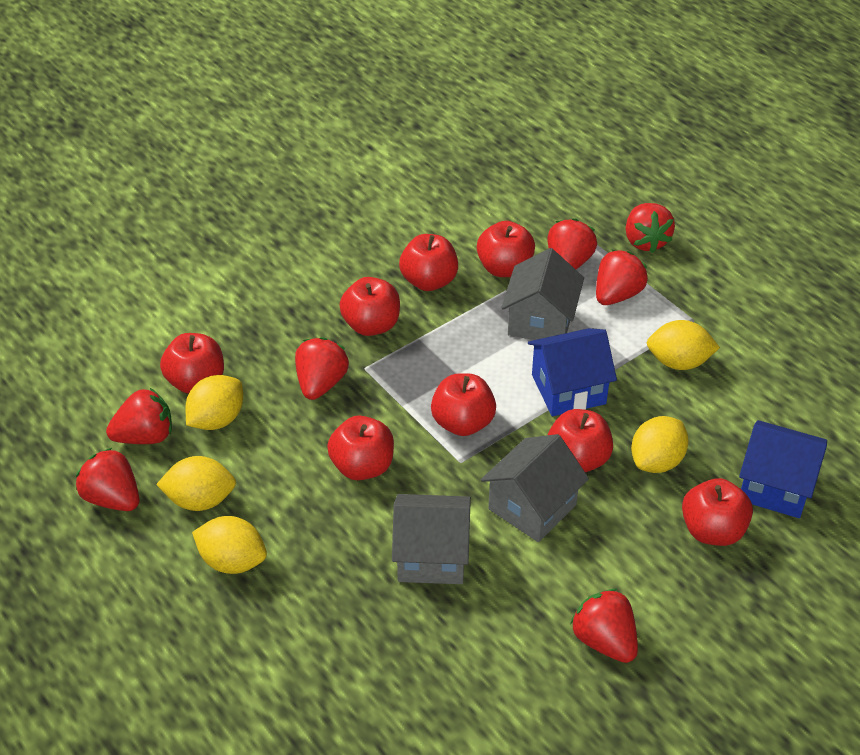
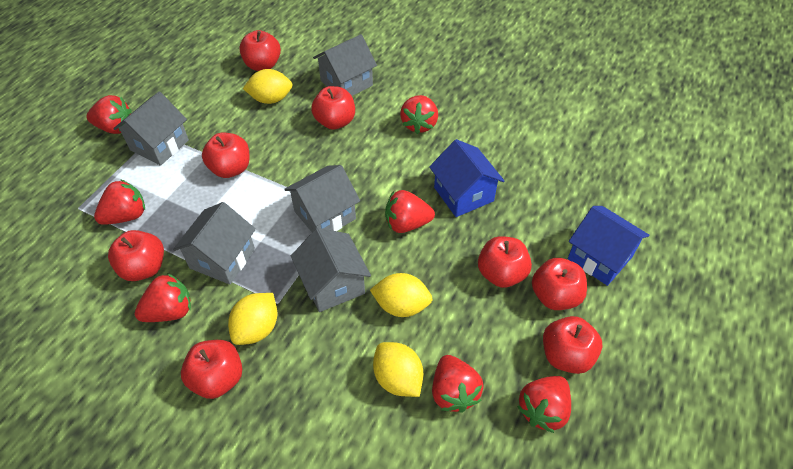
grey house: [392,494,471,584] [481,434,589,542] [501,248,584,340] = 3 -> [113,91,189,166] [173,202,256,284] [284,165,360,232] [291,228,371,312] [313,34,377,96] = 5
yellow lemon: [156,456,236,511] [185,375,243,430] [192,516,267,574] [631,416,689,473] [647,320,720,370] = 5 -> [228,293,277,345] [243,69,293,104] [370,273,433,317] [373,342,423,397] = 4

